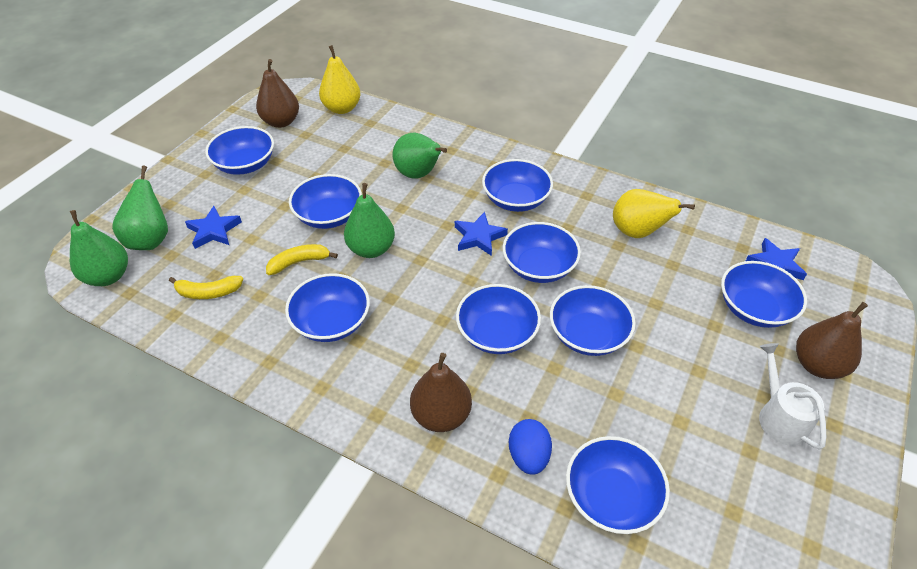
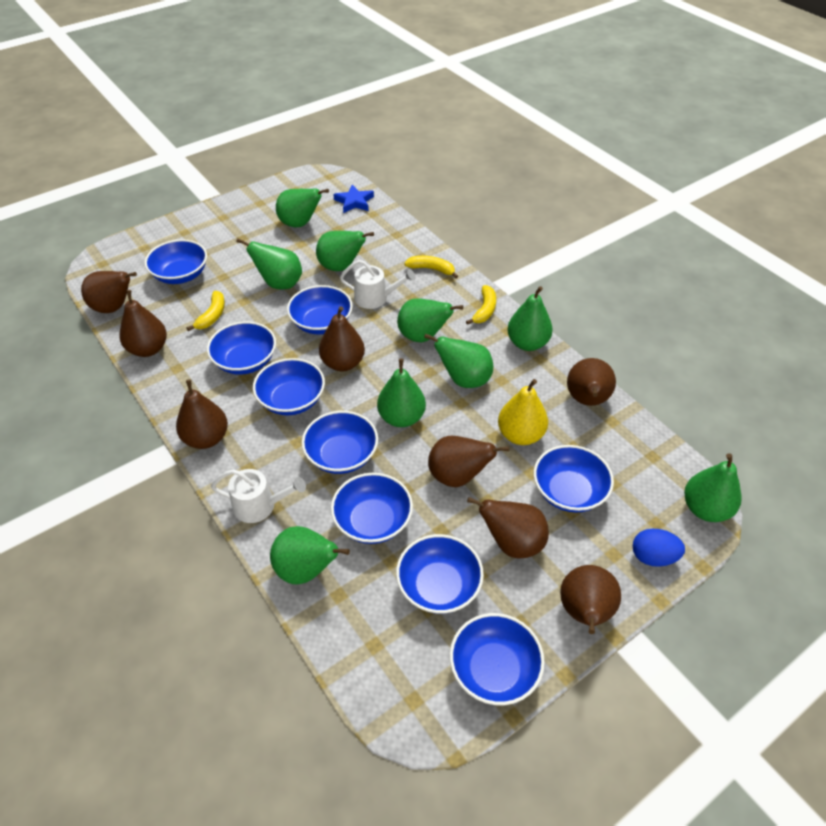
blue star: [185,206,242,249] [455,212,508,256] [746,238,807,280] = 3 -> [333,184,374,213] = 1
brown pear: [256,59,299,128] [410,353,472,432] [796,302,868,379] = 3 -> [81,271,137,313] [120,290,167,357] [176,380,228,449] [319,306,365,371] [428,436,509,487] [467,497,549,558] [560,565,621,634] [567,358,616,406] = 8
green pear: [70,210,128,286] [112,166,168,250] [344,183,395,258] [393,133,447,179] = 4 -> [236,238,302,290] [270,526,350,584] [276,188,329,227] [316,231,374,271] [377,358,426,427] [397,298,463,342] [424,333,493,388] [507,286,553,351] [684,453,742,522] = 9
white watering can: [759,343,826,449] = 1 -> [211,469,306,523] [340,260,415,309] = 2
yellow banana: [169,276,243,299] [266,244,338,275] = 2 -> [186,291,225,331] [404,256,458,279] [466,285,496,325] = 3
yellow pear: [319,45,360,114] [613,189,695,238] = 2 -> [498,379,548,445] = 1

